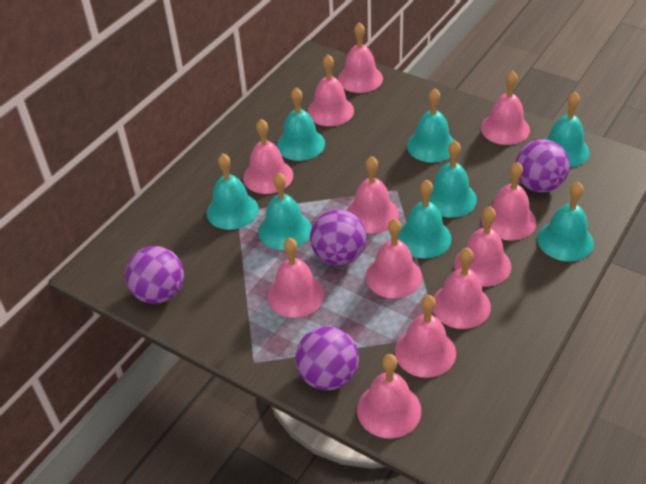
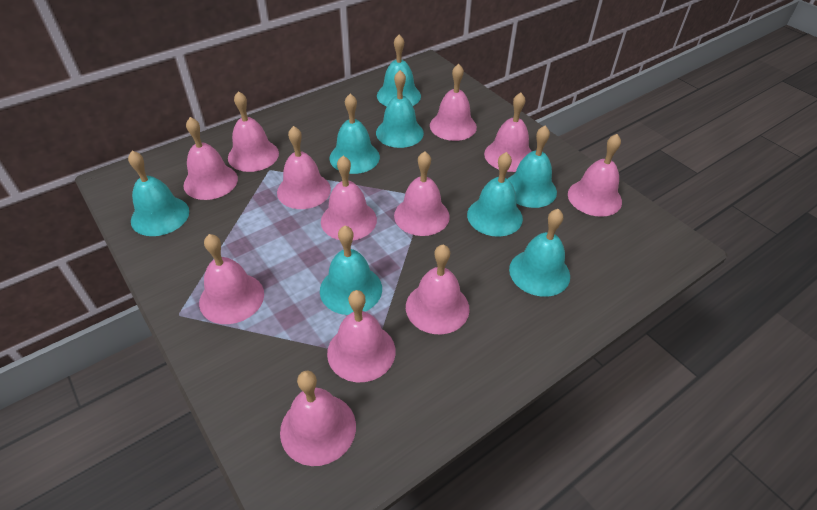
purple ball: [125,246,184,304] [296,326,359,390] [310,209,366,266] [516,139,570,193] = 4 -> none = 0

